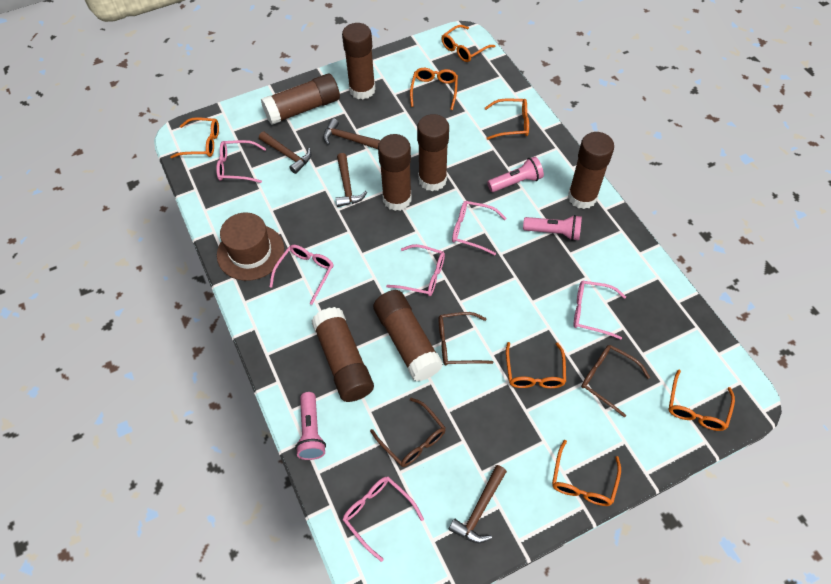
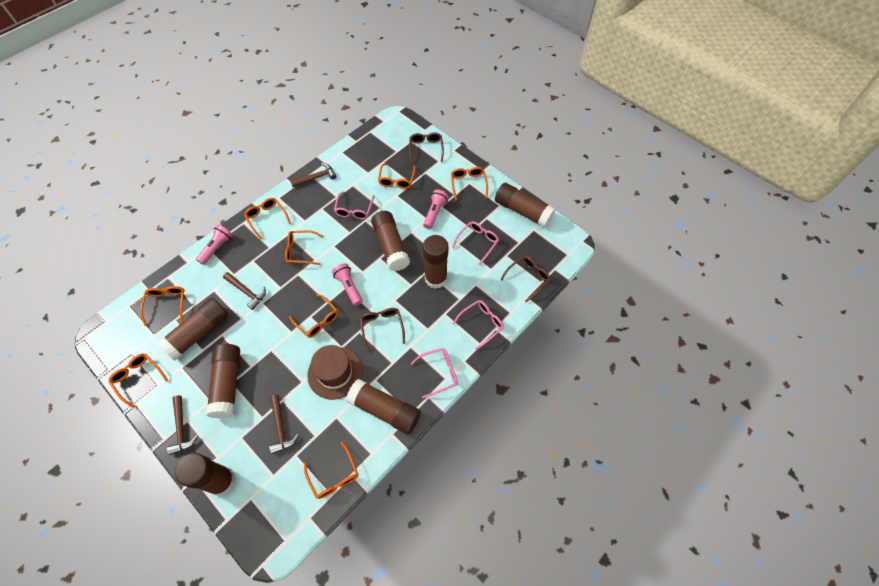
orange glasses: [170,117,219,158] [410,68,458,110] [441,25,495,62] [485,99,529,140] [506,342,566,388] [552,440,621,506] [668,370,735,431] = 7 -> [108,354,169,408] [140,286,185,326] [244,198,291,240] [285,230,324,265] [289,294,338,338] [304,442,358,499] [378,163,416,189] [451,167,488,201] = 8
pink glasses: [216,140,266,183] [270,245,334,305] [343,477,424,562] [386,244,445,296] [452,201,507,255] [573,281,626,340] = 6 -> [334,191,374,219] [411,348,458,398] [452,221,499,265] [453,300,504,350] = 4

